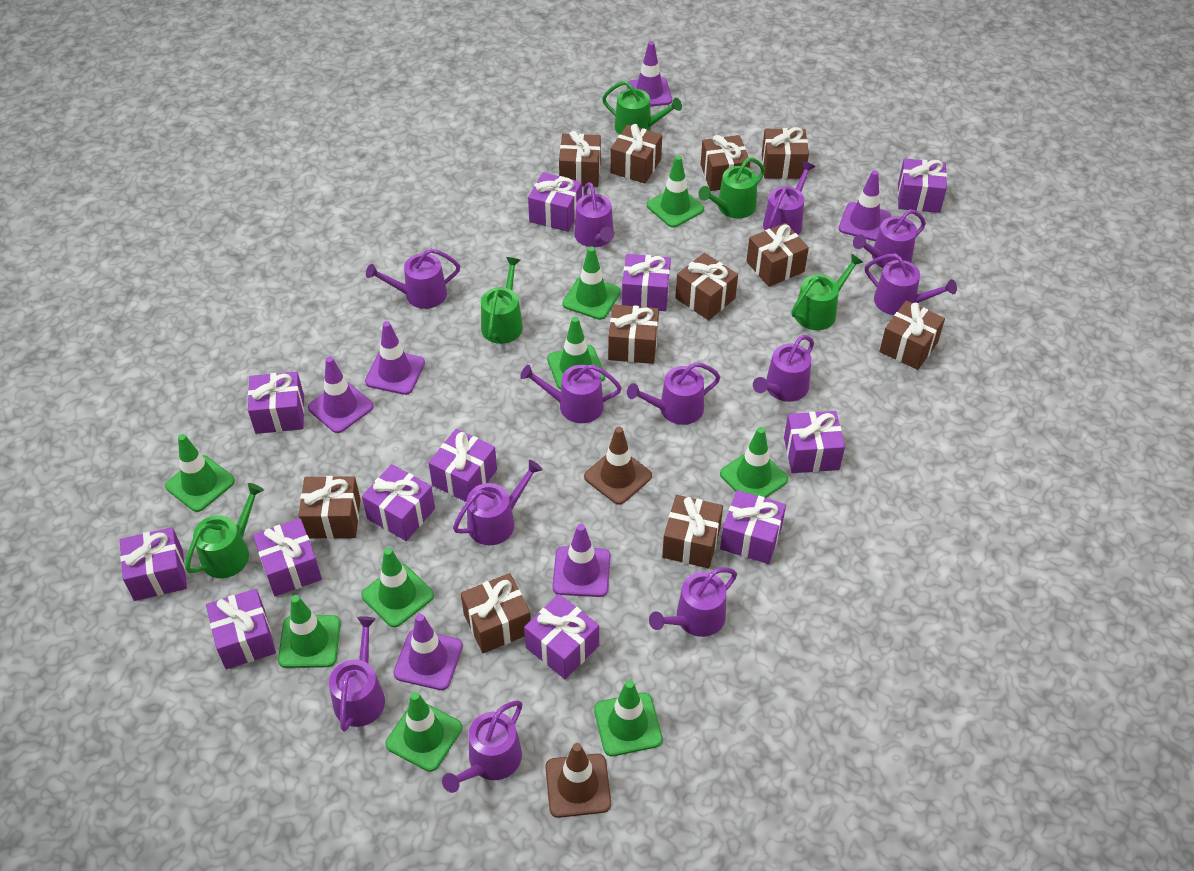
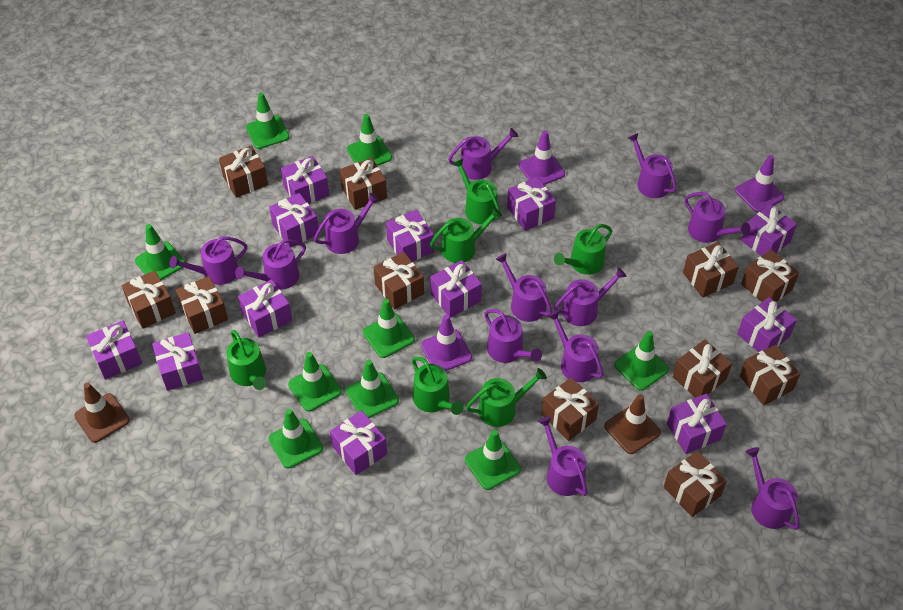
green watering can: [185,483,264,578] [481,257,523,344] [602,81,682,135] [698,157,765,219] [792,254,863,330] = 5 -> [227,330,266,390] [412,357,463,415] [430,207,502,263] [453,159,501,224] [466,368,547,427] [554,224,612,275] = 6
purple traffic cone: [308,357,374,433] [365,321,425,395] [393,614,463,690] [552,524,610,597] [627,41,672,107] [839,170,891,241] = 6 -> [421,314,472,371] [519,130,565,185] [735,155,784,213] = 3

